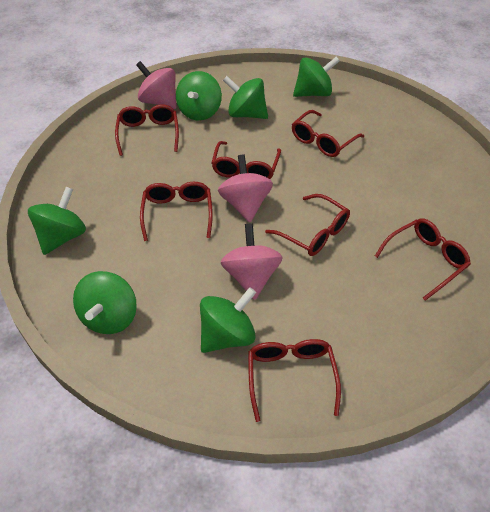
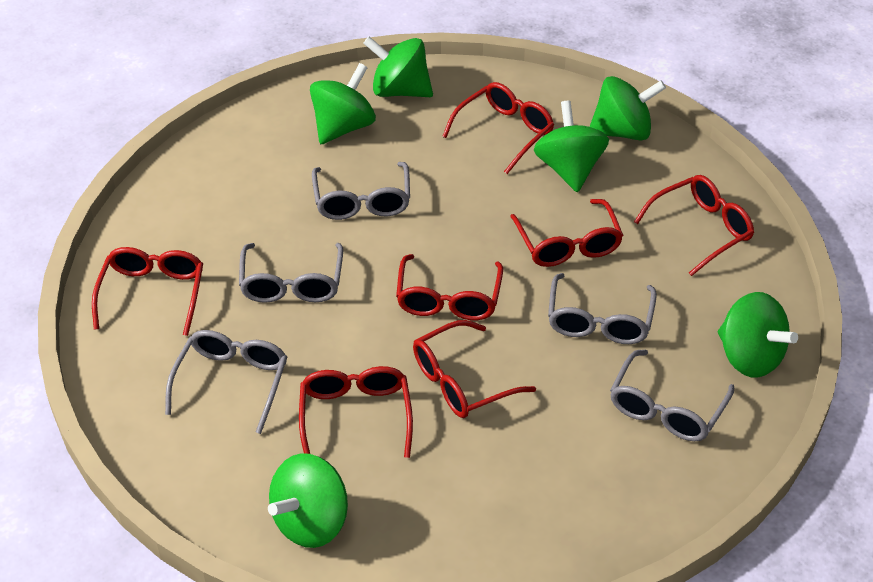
grey glasses: none = 0 -> [165,330,287,434] [239,243,343,303] [312,162,410,220] [548,273,657,344] [610,350,734,441] = 5
pink spinning top: [136,61,176,109] [218,154,273,222] [220,224,283,300] = 3 -> none = 0

